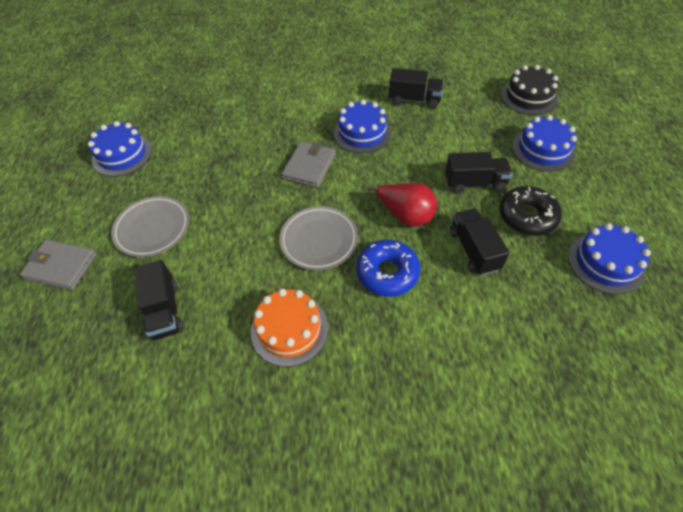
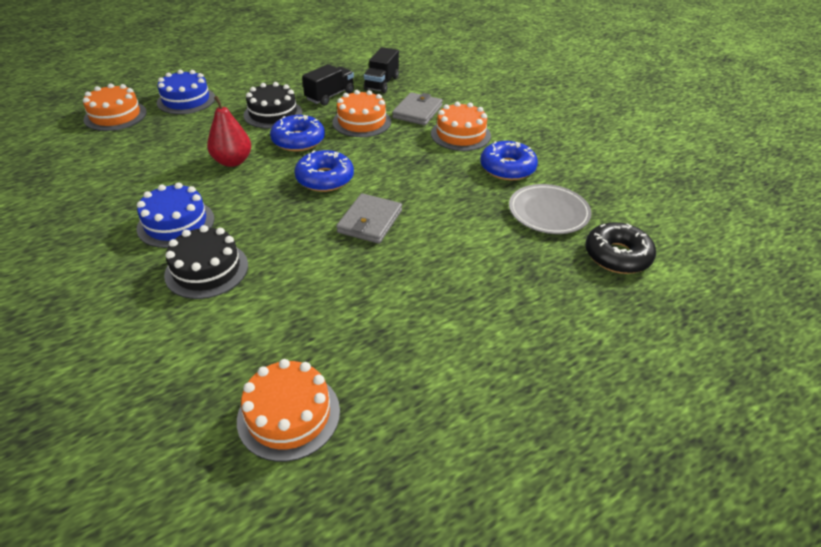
black cake: [501,65,558,115] = 1 -> [164,225,248,299] [244,82,302,129] = 2
black truck: [134,260,184,341] [389,68,444,109] [445,152,512,193] [450,208,510,276] = 4 -> [302,64,354,106] [364,47,399,93] = 2
blue cake: [88,121,152,177] [333,99,391,154] [512,115,577,172] [568,223,651,295] = 4 -> [137,183,215,248] [157,70,215,114] = 2
blue donut: [356,240,420,297] = 1 -> [270,115,325,151] [294,150,354,192] [480,141,538,181] = 3
grey plate: [111,196,189,257] [279,206,358,270] = 2 -> [509,184,592,234] = 1
orange cake: [251,289,328,367] = 1 -> [83,83,147,131] [237,359,340,462] [332,90,391,137] [431,102,491,151] = 4

